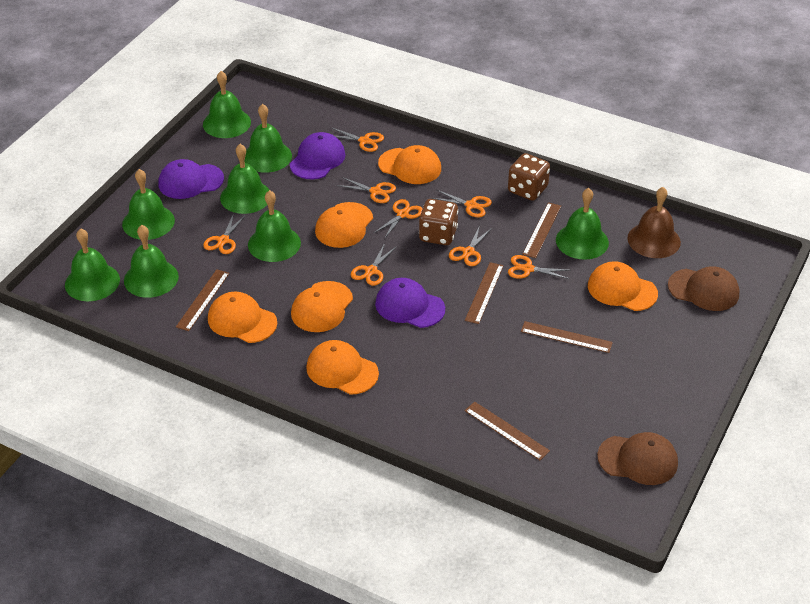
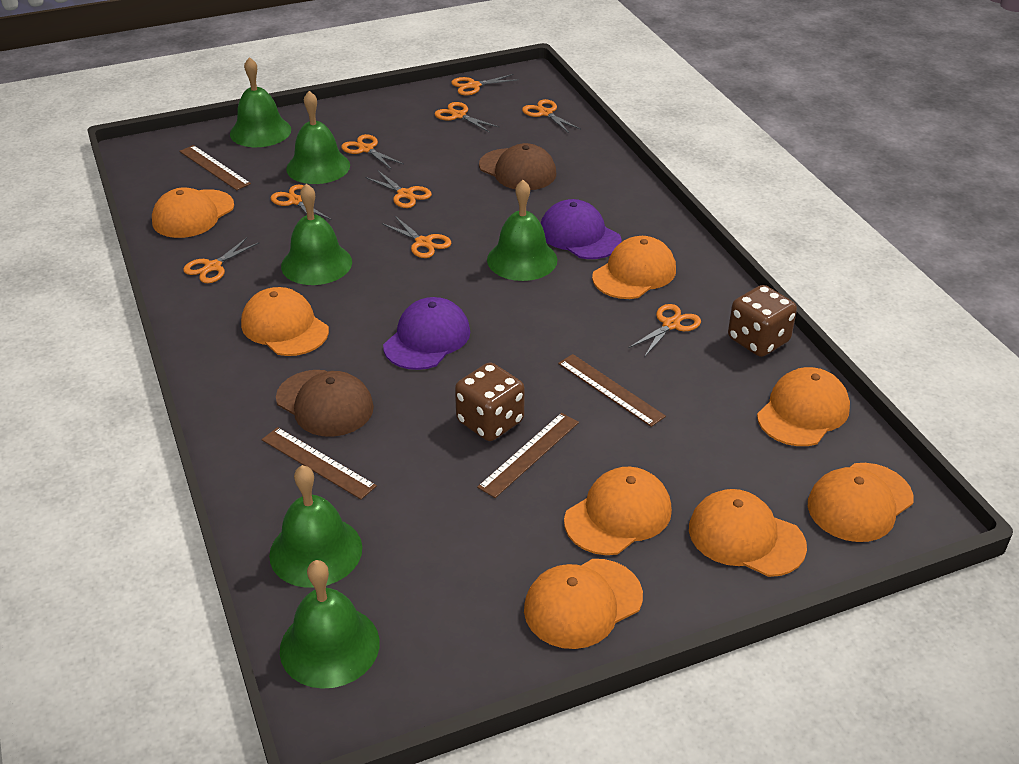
brown bell: [627,187,681,258] = 1 -> none = 0
brown ruler: [176,269,230,331] [465,262,504,324] [465,402,550,460] [521,321,613,353] [522,202,561,258] = 5 -> [179,145,251,190] [262,427,377,499] [477,413,579,498] [558,354,666,427] = 4
green bell: [65,229,120,302] [122,169,175,240] [124,225,179,298] [203,71,251,138] [220,144,269,214] [245,104,292,173] [248,190,301,262] [556,188,609,260] = 8 -> [230,57,291,147] [269,465,362,588] [280,560,380,689] [281,184,352,285] [286,91,350,184] [487,180,558,281] = 6
orange cap: [208,292,277,343] [291,281,353,332] [306,340,379,395] [315,202,373,248] [378,145,441,184] [588,261,658,311] = 6 -> [152,187,234,238] [241,287,329,356] [524,559,643,649] [564,467,672,555] [592,236,676,299] [689,489,807,577] [757,367,850,446] [808,463,913,542] = 8
orange scissors: [203,213,246,254] [333,128,384,152] [337,177,396,203] [351,243,397,286] [374,199,423,239] [432,190,492,217] [449,225,492,266] [508,255,570,279] = 8 -> [183,238,260,283] [271,185,332,220] [341,134,404,169] [365,171,432,208] [382,216,452,258] [434,102,499,132] [451,74,519,95] [522,99,581,133] [628,304,701,357] = 9
purple cap: [158,159,224,199] [290,132,345,179] [375,278,445,328] = 3 -> [383,297,471,370] [541,199,622,259] = 2

